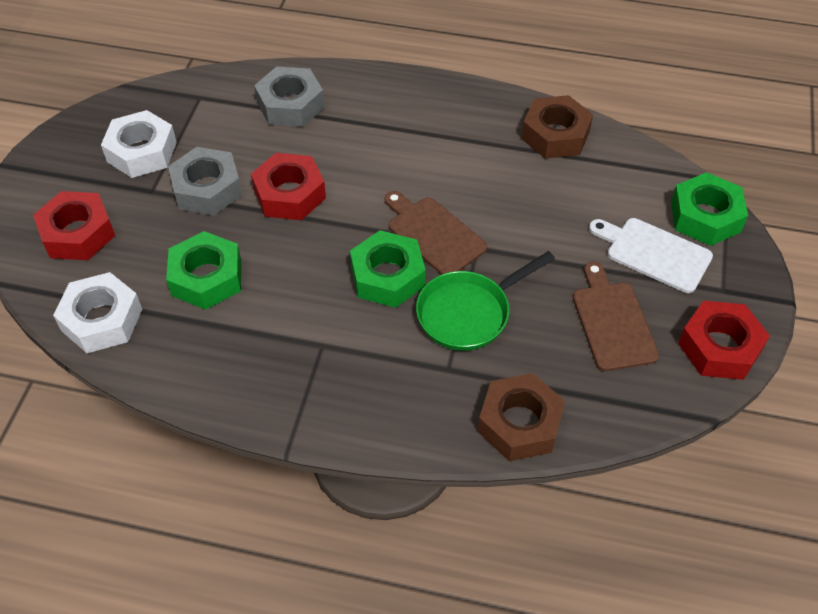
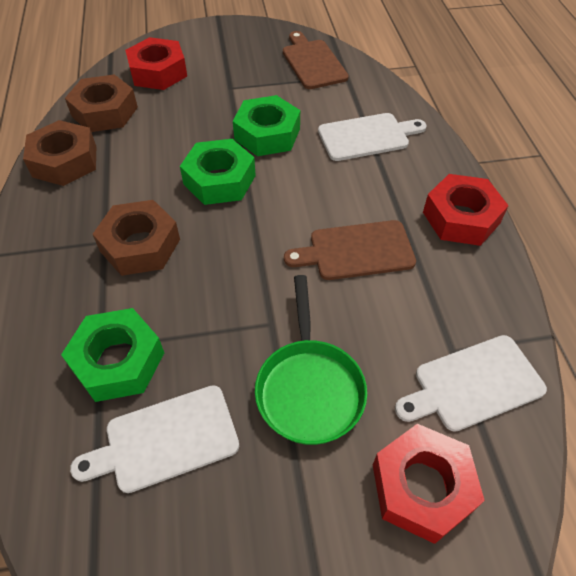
brown nut: [478,373,565,461] [521,95,593,159] = 2 -> [23,120,96,186] [65,74,138,132] [93,200,180,276] = 3
grey nut: [168,147,242,216] [254,67,325,127] = 2 -> none = 0
white cutting board: [589,218,713,293] = 1 -> [70,385,239,493] [318,113,427,161] [395,335,547,432] = 3
white nut: [53,272,142,353] [101,110,177,178] = 2 -> none = 0

